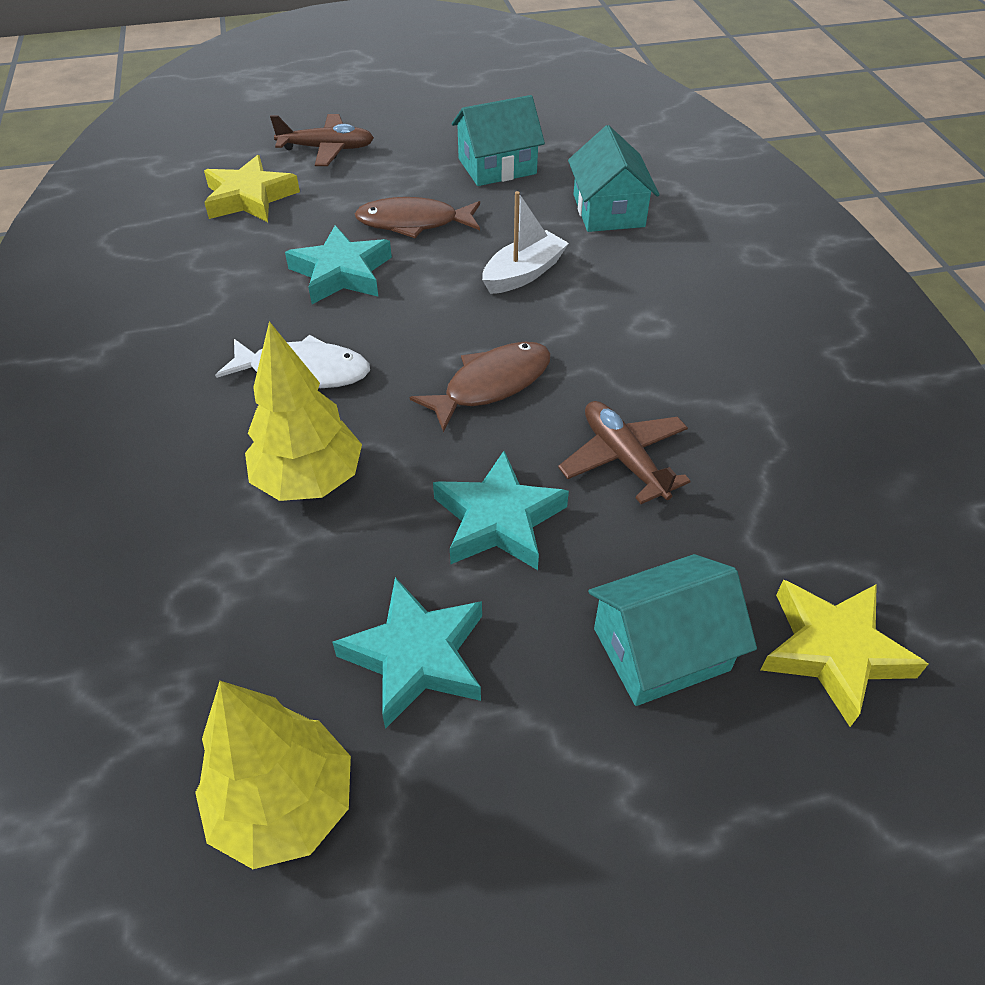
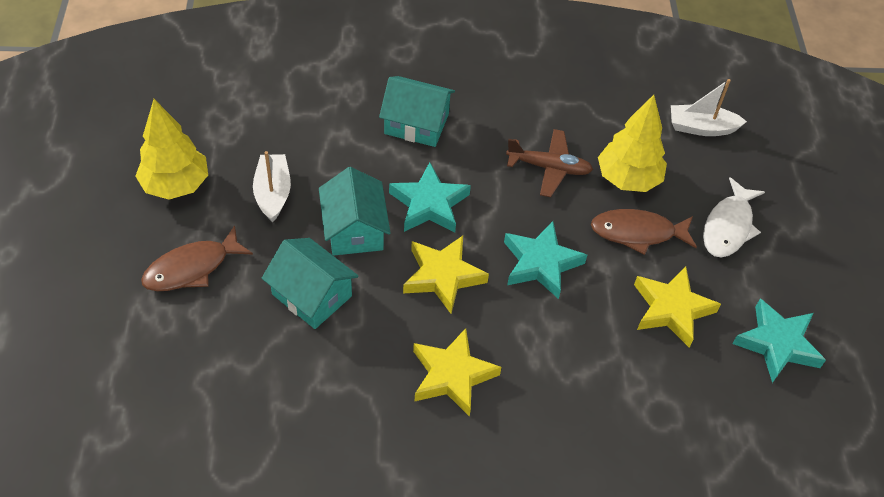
brown plane: [270,114,374,166] [558,401,691,504] = 2 -> [506,129,593,197] = 1
white boat: [482,191,569,294] = 1 -> [253,151,291,222] [671,79,747,136] = 2
yellow star: [204,155,300,222] [761,580,928,727] = 2 -> [403,236,489,314] [413,328,501,417] [634,266,721,348] = 3

